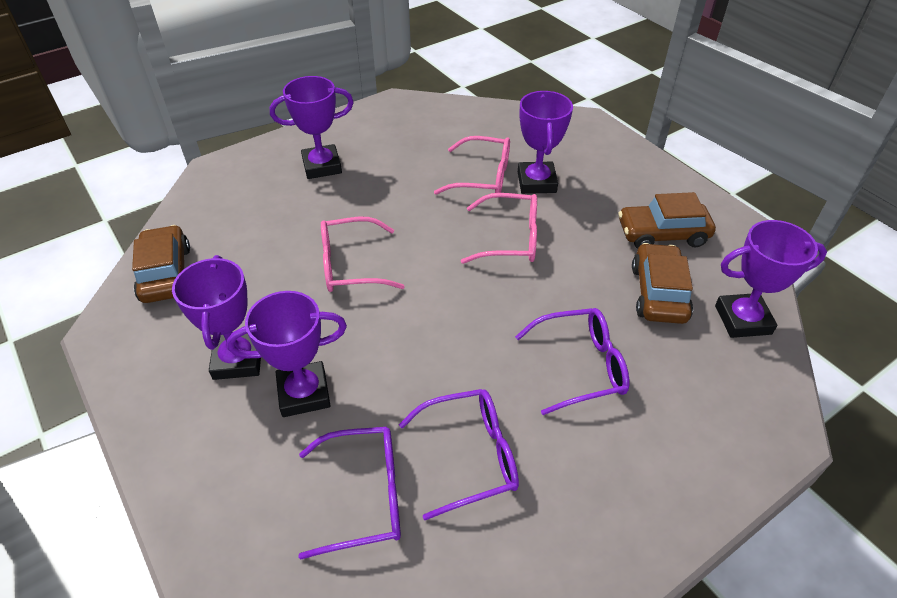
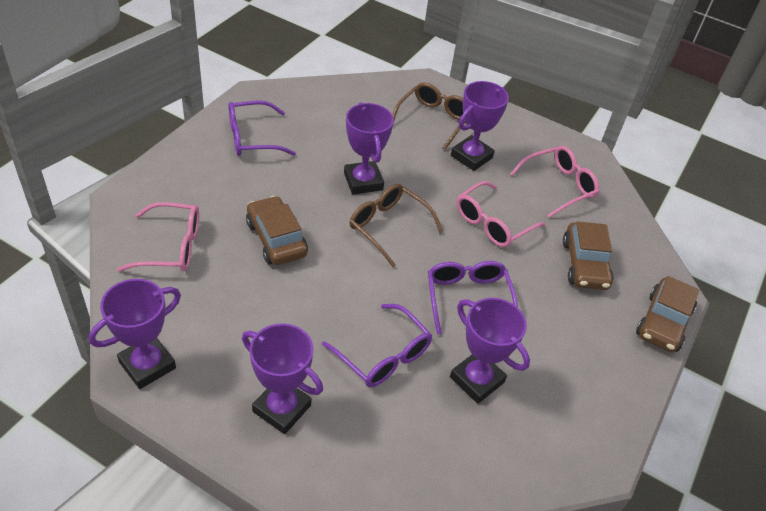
brown glasses: none = 0 -> [350,184,443,267] [392,83,465,150] = 2

